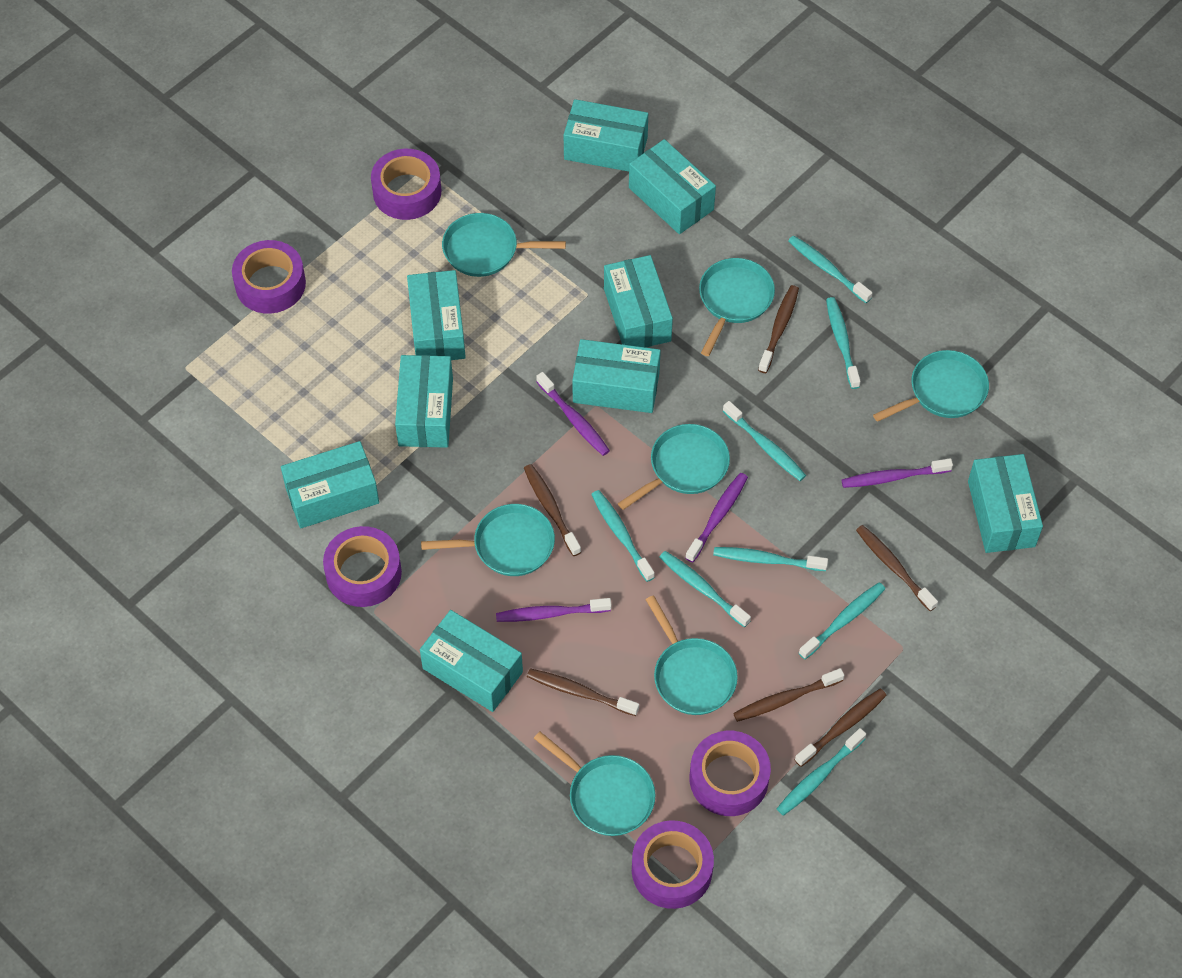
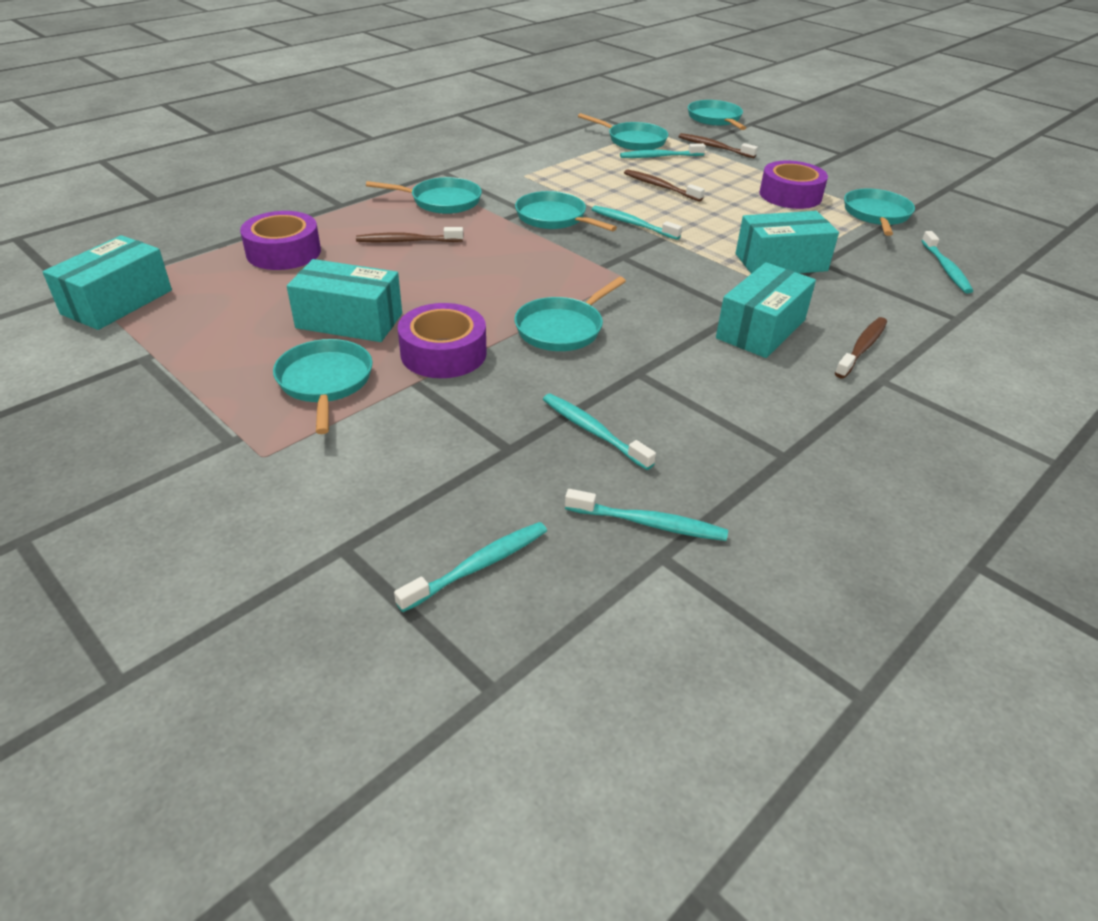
brown toothbrush: [524,464,581,556] [527,668,639,716] [733,668,844,722] [758,285,799,373] [795,689,887,767] [856,525,938,611] = 6 -> [356,227,463,242] [624,169,705,201] [679,133,758,158] [835,317,887,378] = 4
purple tape: [232,240,306,314] [323,526,402,607] [371,149,441,220] [632,820,714,909] [690,731,771,816] = 5 -> [240,211,321,270] [398,303,487,378] [760,161,828,209] = 3
purple toothbrush: [496,598,611,622] [536,372,610,456] [685,473,748,562] [841,458,953,488] = 4 -> none = 0
turquoise box: [281,441,379,529] [395,355,453,448] [407,270,466,360] [420,610,523,712] [564,99,648,171] [572,339,661,413] [604,255,673,348] [629,139,716,234] [968,454,1043,553] = 9 -> [43,235,172,330] [287,259,402,342] [716,262,816,358] [735,211,839,274] = 4
turquoise toothbrush: [591,490,655,582] [660,551,751,627] [713,547,828,571] [723,401,806,481] [777,728,866,816] [788,236,872,303] [799,582,885,659] [826,297,861,389] = 8 -> [394,522,547,612] [543,394,656,470] [565,489,728,541] [591,206,682,240] [620,143,706,158] [921,231,973,294] = 6

